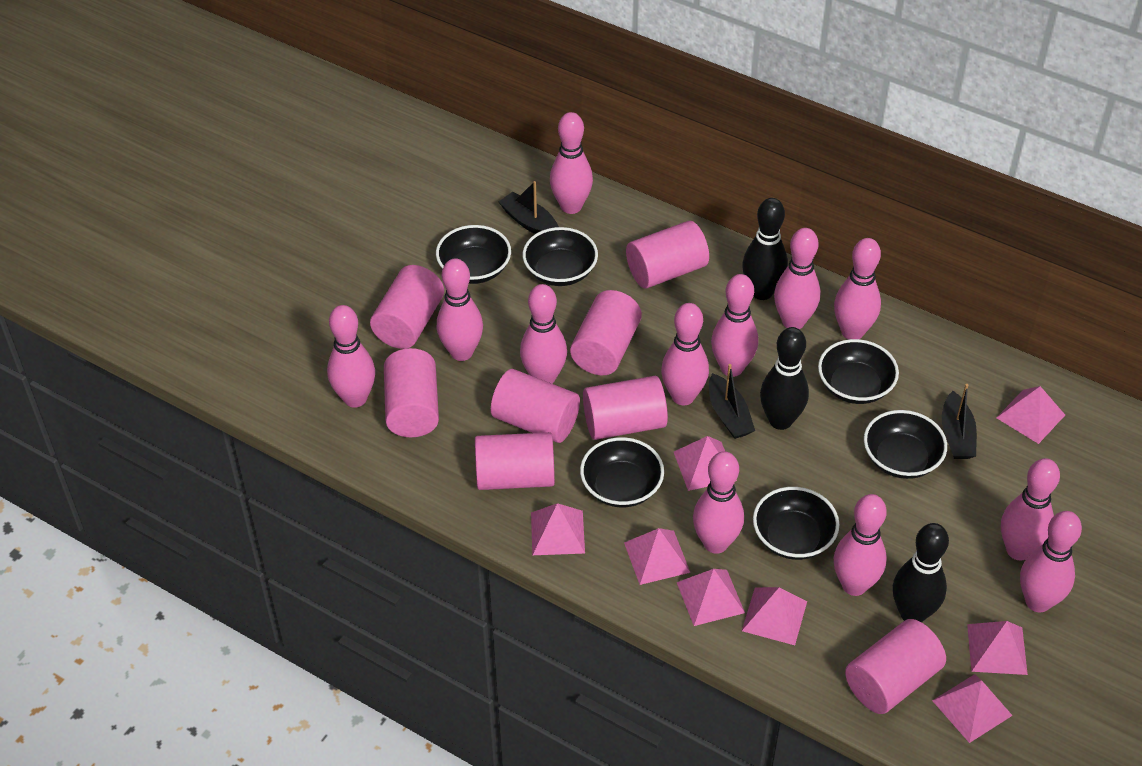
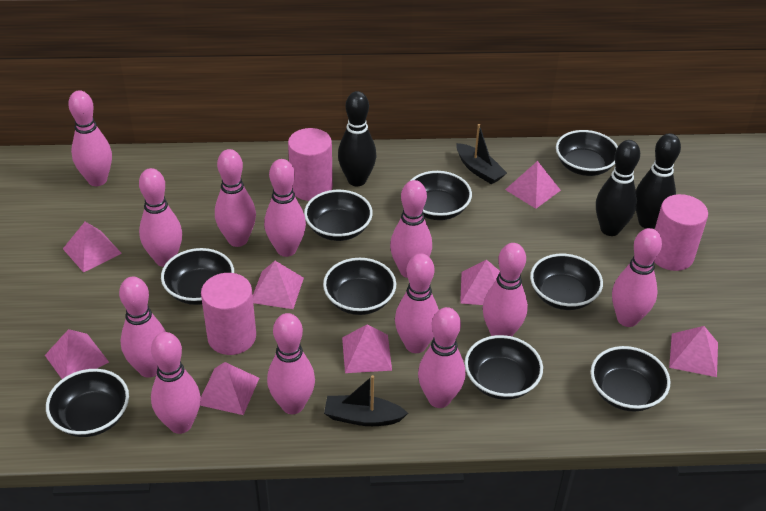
black boat: [499,181,559,234] [709,364,755,439] [942,384,977,459] = 3 -> [324,375,408,426] [456,124,507,184] = 2
black bowl: [436,225,511,284] [523,227,598,286] [580,437,664,507] [753,487,840,560] [818,339,899,404] [864,410,947,479] = 6 -> [46,369,129,437] [161,248,234,305] [304,190,373,241] [323,258,396,315] [410,171,472,220] [465,335,543,400] [530,254,603,310] [556,130,618,176] [591,346,670,411] = 9
pink cylinder: [370,265,444,349] [384,348,439,437] [475,432,555,490] [491,369,580,443] [570,290,642,375] [583,376,668,440] [626,221,709,289] [845,619,946,714] = 8 -> [201,273,256,355] [288,128,333,201] [654,194,708,271] = 3

